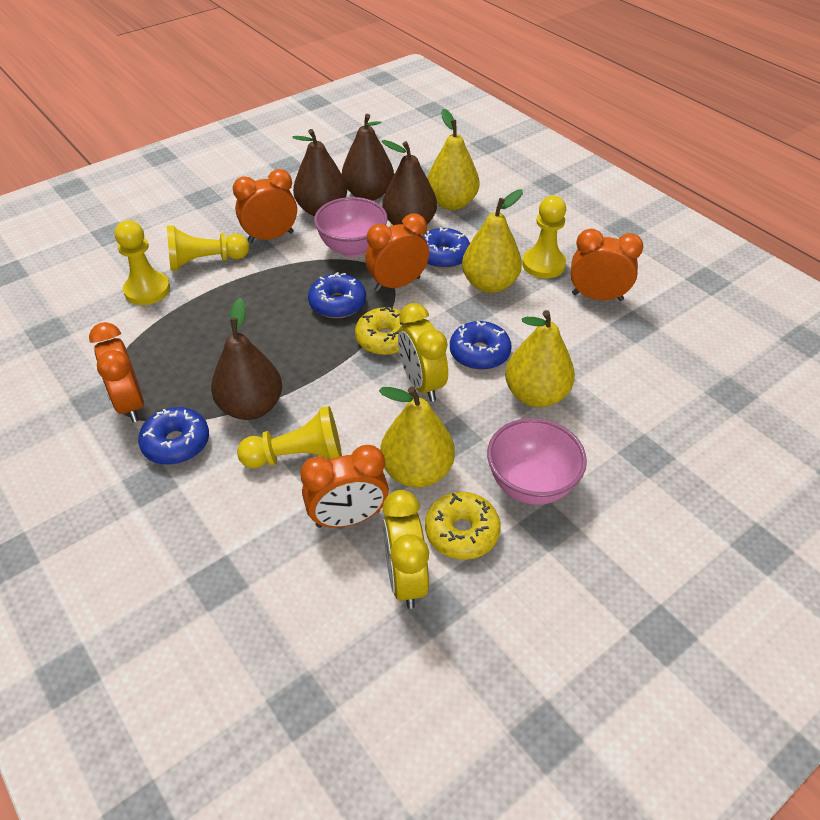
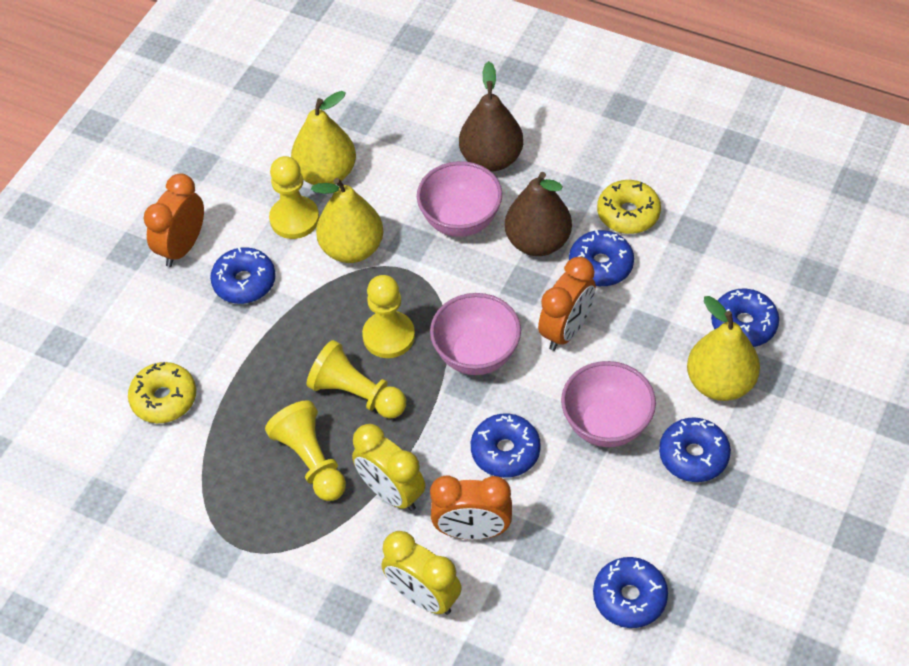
blue donut: [138,407,209,465] [308,272,366,318] [422,227,470,269] [450,321,512,370] = 4 -> [210,247,276,304] [471,413,541,478] [569,230,634,286] [593,557,668,628] [659,417,731,482] [711,289,779,347] = 6
brown pear: [211,298,282,420] [293,129,347,216] [342,114,394,201] [382,140,437,225] = 4 -> [459,61,523,172] [505,172,572,256] = 2
orange clock: [89,322,144,422] [233,169,297,243] [300,445,389,528] [365,214,429,292] [570,229,643,301] = 5 -> [144,173,204,267] [430,475,512,540] [538,257,596,351] = 3
pink bowl: [314,197,388,257] [487,418,587,505] = 2 -> [417,161,502,237] [430,293,521,375] [561,361,656,447] = 3
yellow pear: [379,387,455,488] [427,109,479,210] [462,190,523,293] [505,310,575,408] = 4 -> [291,91,356,185] [311,178,383,263] [687,296,760,401] = 3

